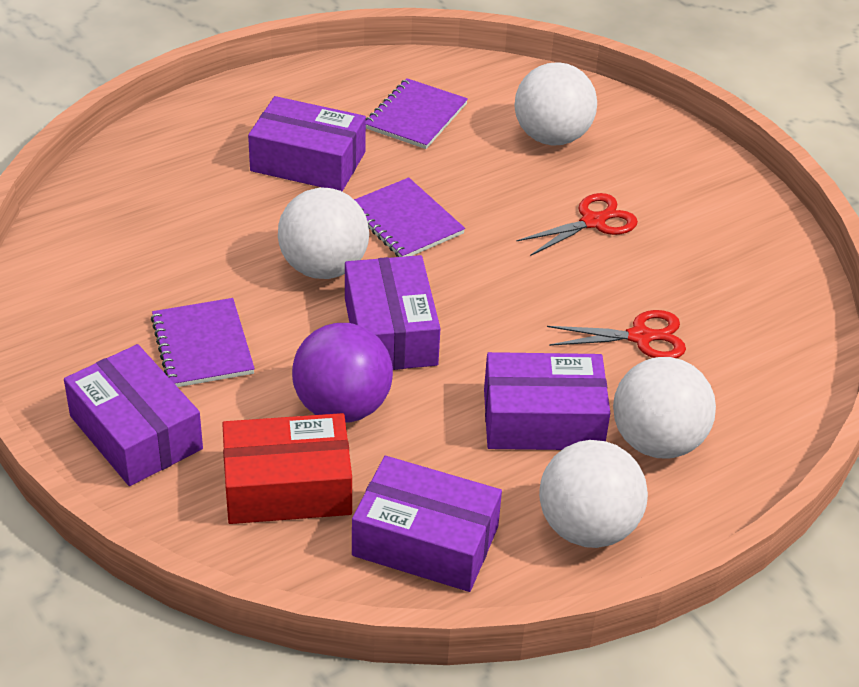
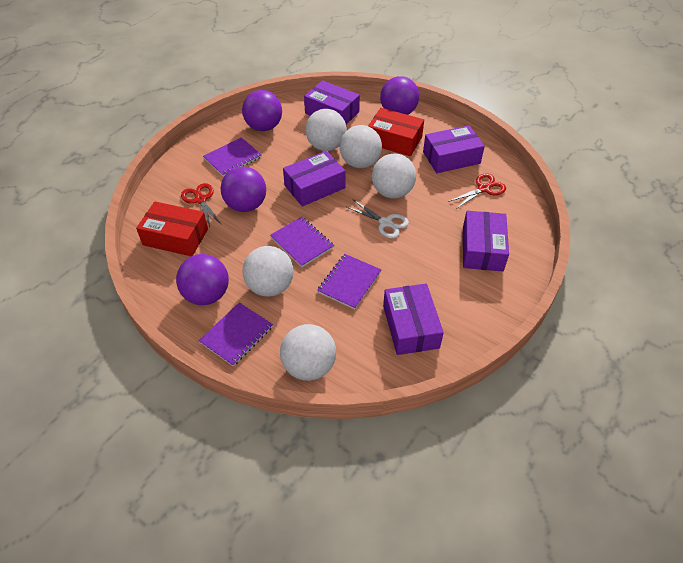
purple ball: [292,323,393,422] = 1 -> [176,254,229,305] [221,166,266,212] [242,90,282,131] [380,76,419,115] = 4
purple notebook: [151,298,255,387] [354,177,465,257] [366,78,468,149] = 3 -> [199,302,273,366] [203,137,262,177] [270,217,334,267] [317,254,381,309] = 4
red box: [222,413,352,524] = 1 -> [136,201,208,256] [368,108,424,156] = 2
white ball: [278,188,369,279] [515,62,597,146] [539,440,648,548] [613,357,716,459] = 4 -> [242,246,294,297] [280,324,336,381] [306,109,347,151] [340,125,382,168] [372,154,416,199] = 5
white scissors: none = 0 -> [347,200,409,239] = 1

